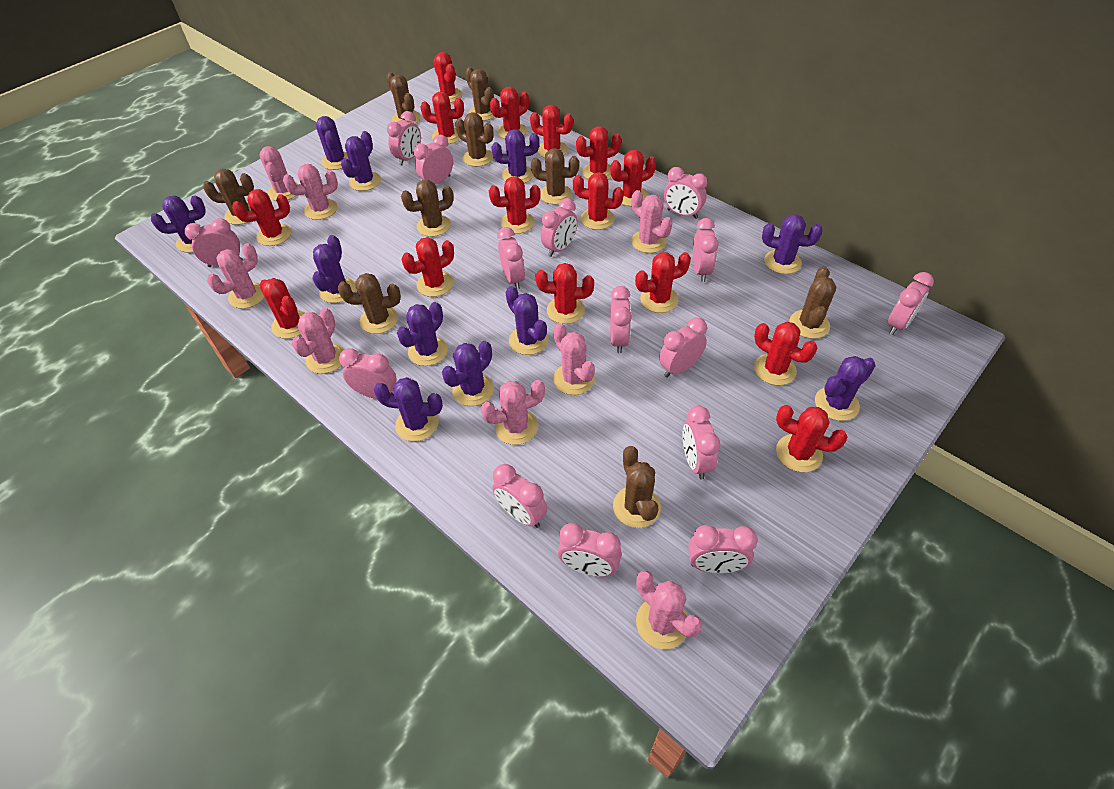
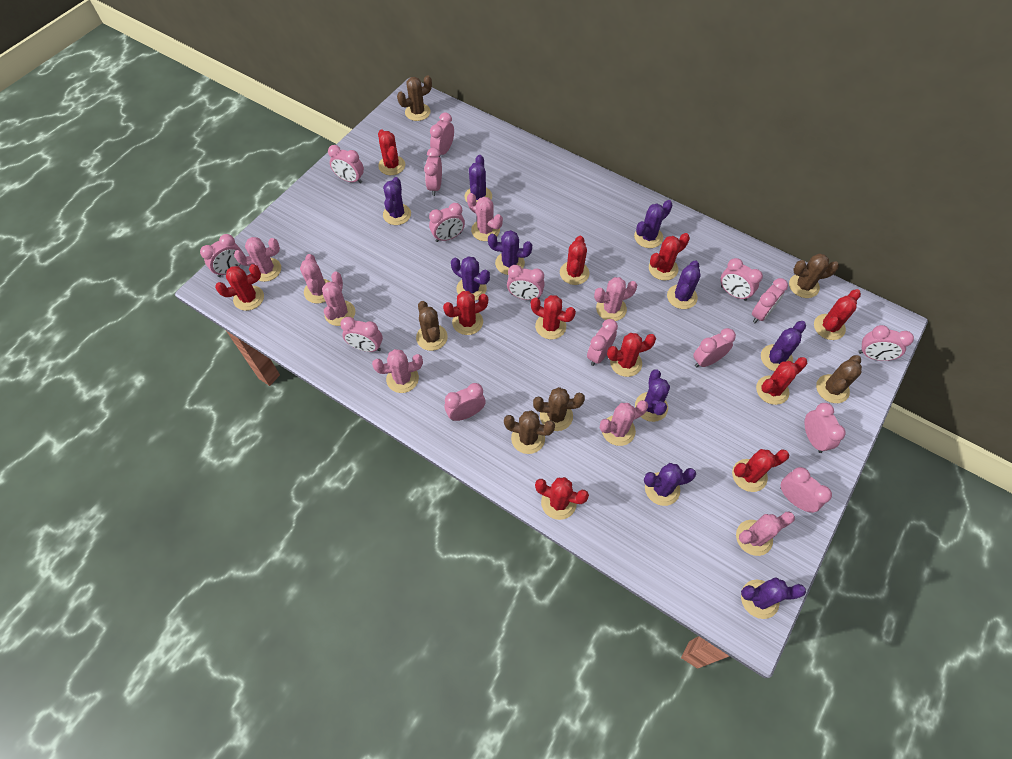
brown cactus: [203,169,254,225] [338,273,401,334] [387,72,421,124] [401,180,454,237] [455,112,494,167] [465,67,494,121] [531,148,579,205] [613,446,661,528] [789,266,836,339] = 9 -> [397,75,432,121] [416,301,448,351] [504,411,555,454] [533,387,585,431] [789,253,839,298] [816,355,862,403] = 6
purple cactus: [151,195,205,253] [312,235,356,303] [316,116,349,170] [341,131,381,191] [374,377,443,441] [397,302,448,366] [442,341,494,406] [492,129,539,183] [505,286,548,355] [762,214,823,274] [815,356,876,421] = 11 -> [383,177,411,225] [451,256,490,300] [465,155,492,202] [488,230,532,275] [634,200,673,248] [635,370,670,422] [644,463,696,506] [667,260,701,309] [741,578,806,619] [761,321,806,371] = 10
red cactus: [232,189,291,246] [260,278,305,339] [402,237,454,297] [420,91,464,144] [433,52,462,103] [489,177,541,234] [490,87,529,139] [530,105,573,158] [536,263,594,324] [573,172,624,230] [576,126,621,180] [610,150,656,206] [635,252,691,313] [754,322,817,385] [776,405,847,472] = 15 -> [215,264,264,311] [378,129,405,175] [443,291,488,335] [531,295,576,339] [535,477,589,520] [560,236,589,285] [607,333,656,377] [649,233,690,281] [732,449,789,492] [756,357,808,405] [814,289,861,340] = 11

